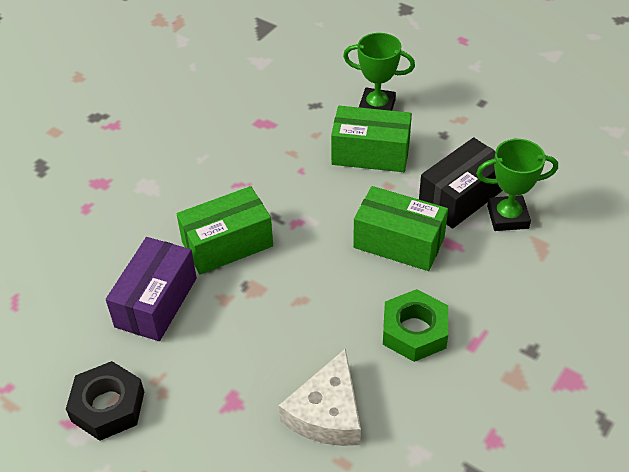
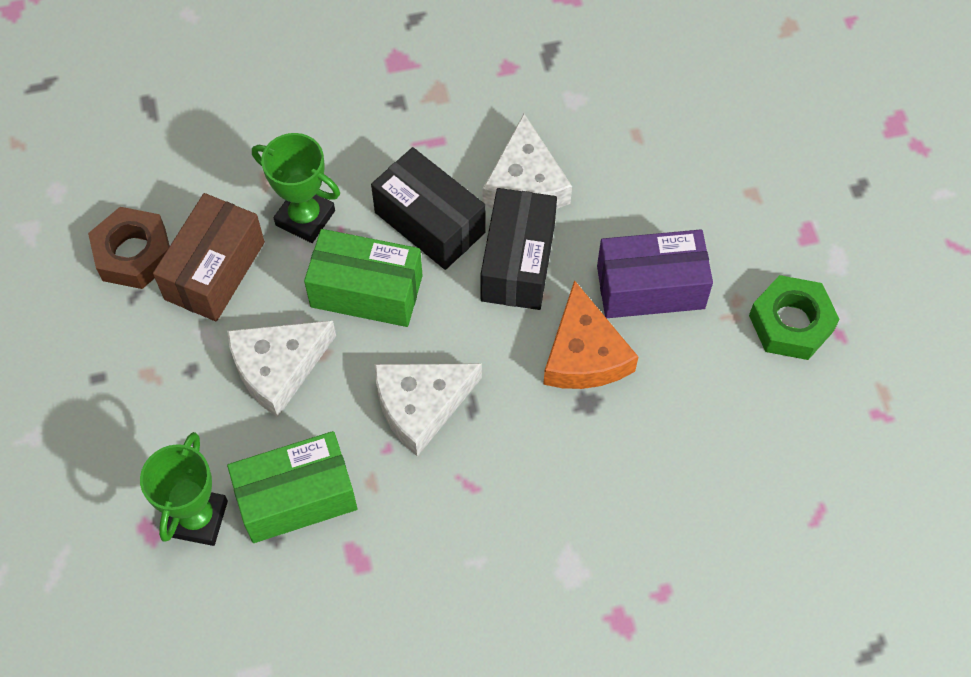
black box: [419,137,503,229] = 1 -> [371,147,486,270] [480,188,557,310] = 2
black nut: [66,361,144,441] = 1 -> none = 0
brown box: none = 0 -> [153,193,265,322] = 1
brown nut: none = 0 -> [88,207,170,289] = 1
green box: [177,186,273,275] [331,106,412,172] [353,186,448,271] = 3 -> [227,431,357,543] [304,229,423,327] = 2
orange cheese: none = 0 -> [543,280,638,389] = 1
white cheese: [279,348,361,446] = 1 -> [227,321,336,417] [375,363,482,456] [483,114,572,209] = 3

